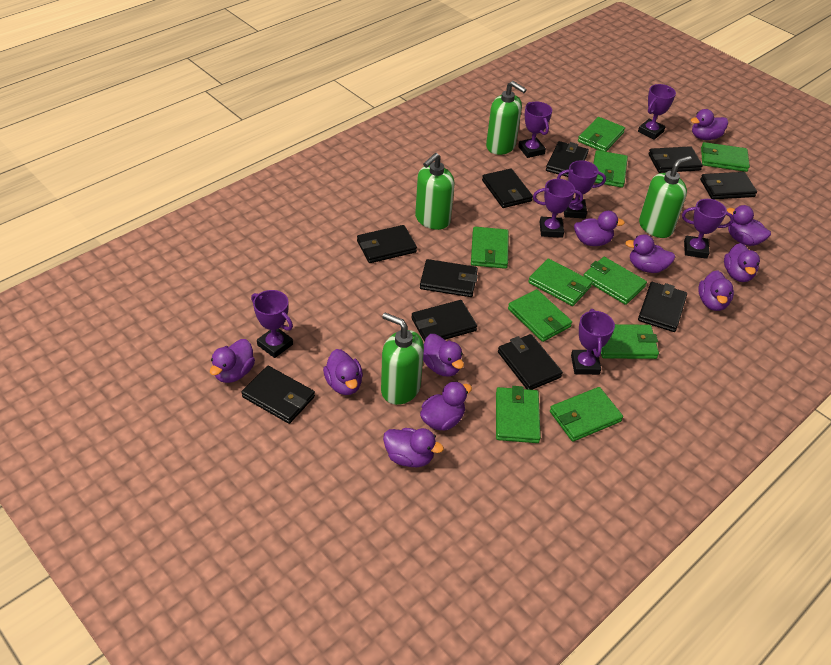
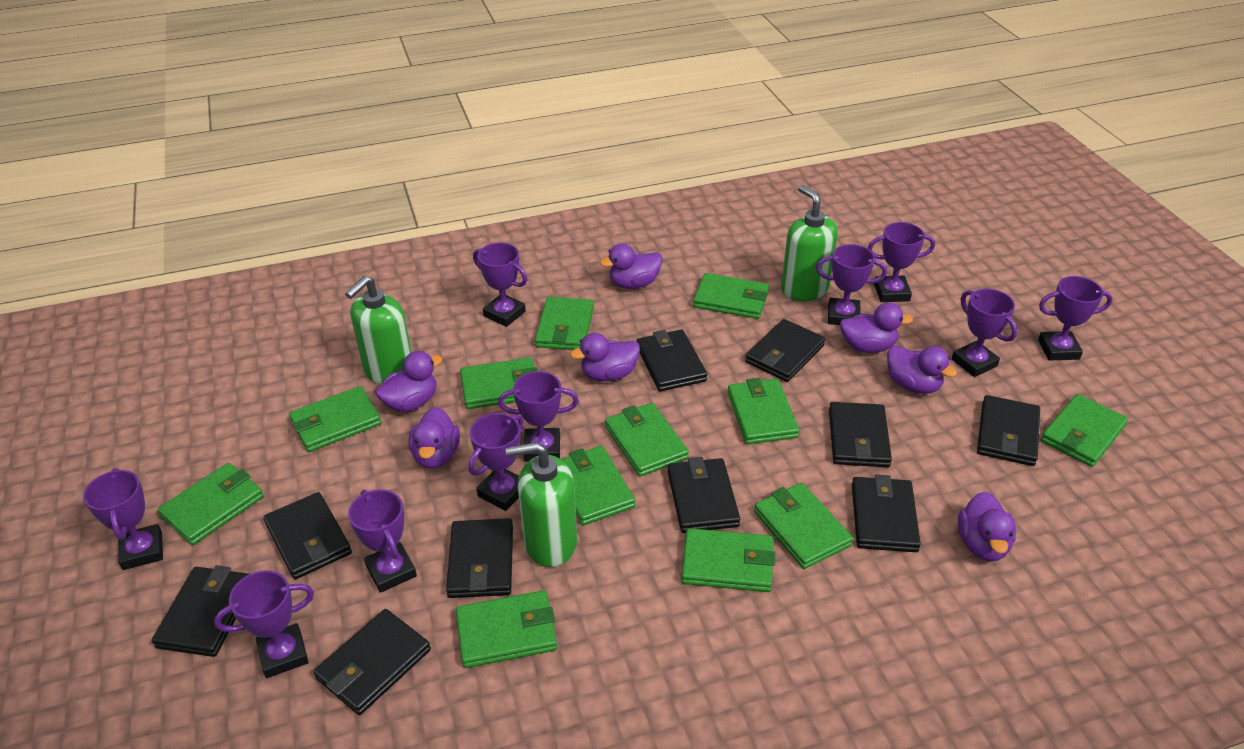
green soap dispenser: [381,313,424,405] [415,153,454,230] [486,81,527,155] [639,156,692,238] = 4 -> [345,276,412,385] [506,442,577,567] [781,185,838,302] = 3
green wallet: [471,227,509,269] [496,386,541,443] [508,289,572,342] [528,258,592,306] [550,387,623,442] [578,117,625,152] [584,257,647,305] [593,150,628,188] [601,324,659,359] [701,142,750,172] = 10 -> [158,463,264,545] [289,386,381,452] [456,590,557,668] [460,357,538,409] [535,297,594,350] [561,446,635,525] [605,403,689,477] [681,528,775,592] [693,273,769,319] [728,378,800,444] [754,483,853,569] [1041,394,1128,467] = 12
purple duck: [210,339,255,383] [323,349,363,395] [383,428,444,467] [420,381,472,431] [423,334,464,377] [574,211,625,246] [625,234,675,273] [691,109,728,140] [698,270,734,311] [724,243,760,282] [727,205,771,246] = 11 -> [375,351,443,412] [409,407,460,469] [570,333,640,382] [600,243,662,289] [840,302,913,353] [887,345,957,394] [958,491,1016,561] = 7
purple trophy: [251,290,293,358] [518,102,552,158] [533,179,583,238] [557,160,606,218] [571,309,615,375] [638,84,676,140] [682,199,734,259] = 7 -> [83,468,163,570] [214,570,314,678] [348,489,417,593] [469,413,524,511] [473,243,527,327] [498,371,579,462] [816,244,887,325] [868,222,935,302] [952,289,1017,377] [1038,276,1113,361] = 10

